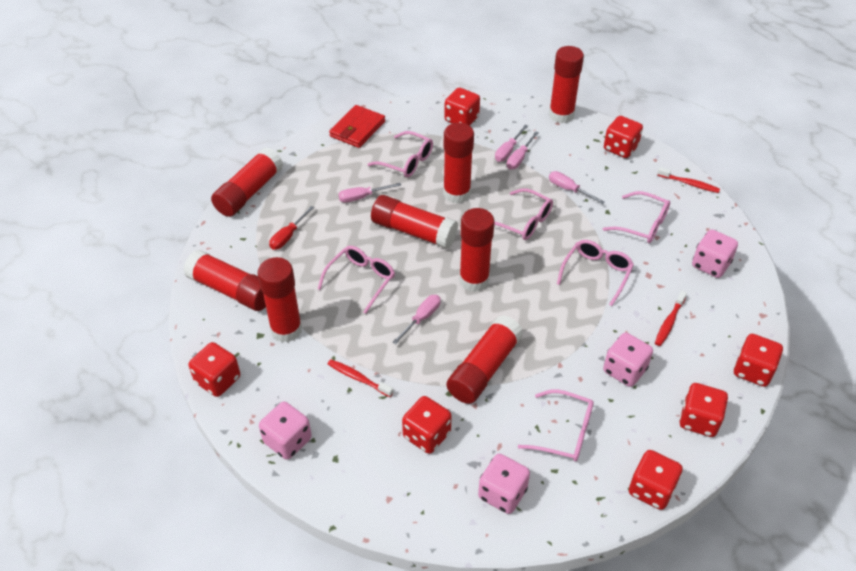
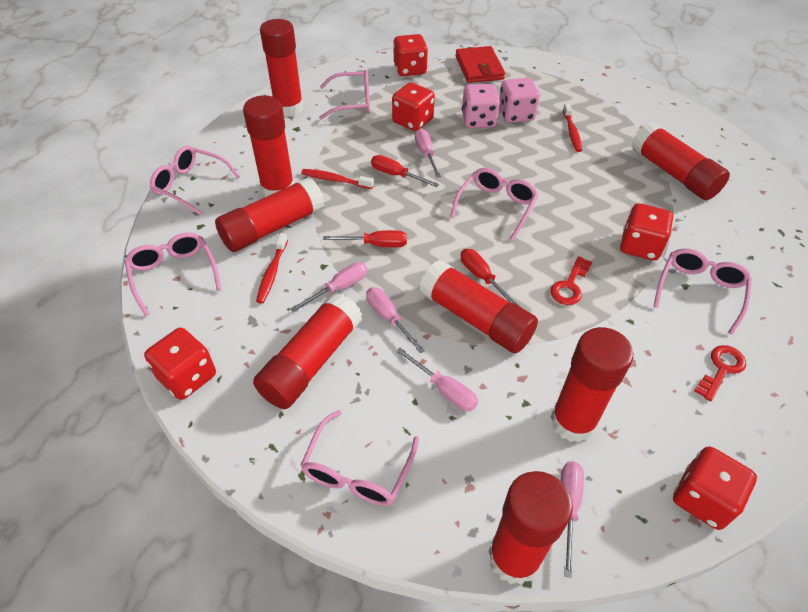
pink dice: [259,402,312,460] [478,454,530,514] [603,333,653,387] [692,229,738,278] = 4 -> [462,84,500,128] [499,78,540,123] = 2
red dice: [189,342,240,397] [402,396,452,454] [444,88,480,126] [604,116,643,158] [629,450,683,510] [679,383,728,437] [734,334,783,387] = 7 -> [144,328,216,400] [392,82,435,131] [393,34,428,76] [620,203,673,261] [673,446,757,530] = 5
red key: none = 0 -> [550,256,592,305] [695,345,746,402] = 2
red screwdriver: [269,206,314,250] = 1 -> [323,230,407,247] [371,155,439,187] [461,249,519,306] = 3

